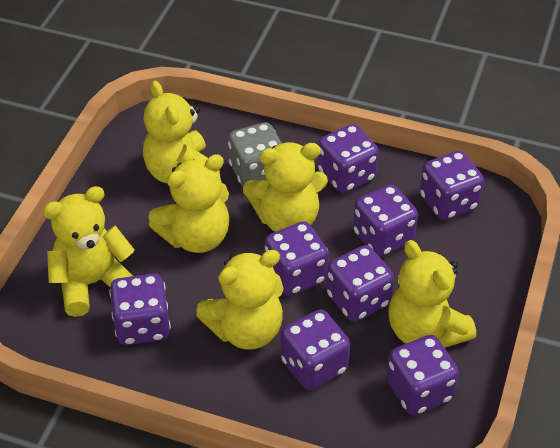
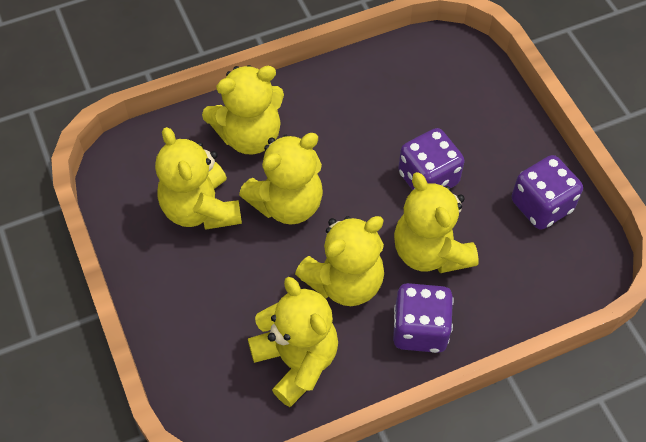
grey dice: [228,122,282,187] = 1 -> none = 0
purple dice: [109,273,171,345] [265,221,329,296] [281,309,350,390] [318,124,379,193] [326,245,394,322] [353,185,418,257] [386,335,459,415] [420,151,484,220] = 8 -> [393,283,454,353] [398,128,465,190] [512,155,583,230] = 3

